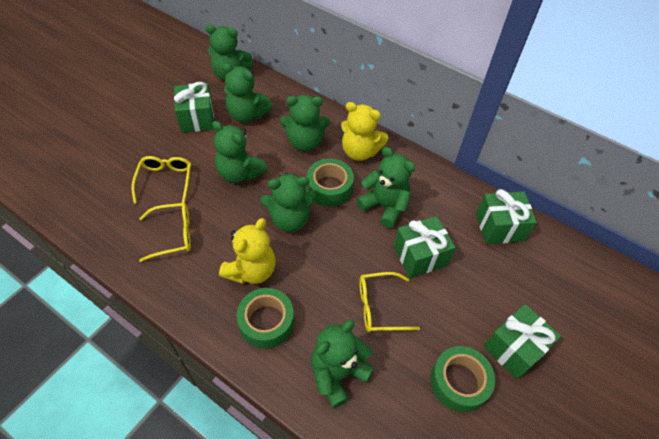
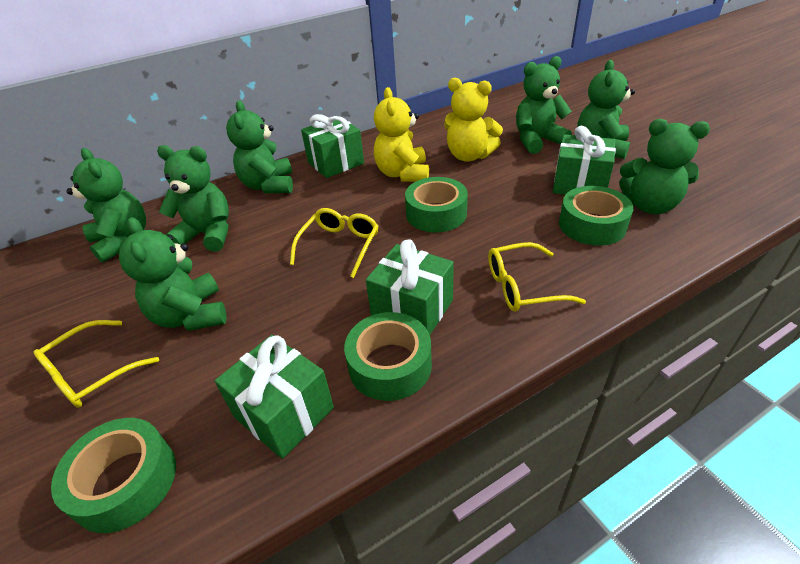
green tape: [237,288,294,349] [307,158,354,206] [430,346,495,412] = 3 -> [51,418,176,533] [344,312,432,401] [405,177,468,232] [559,186,633,246] = 4

